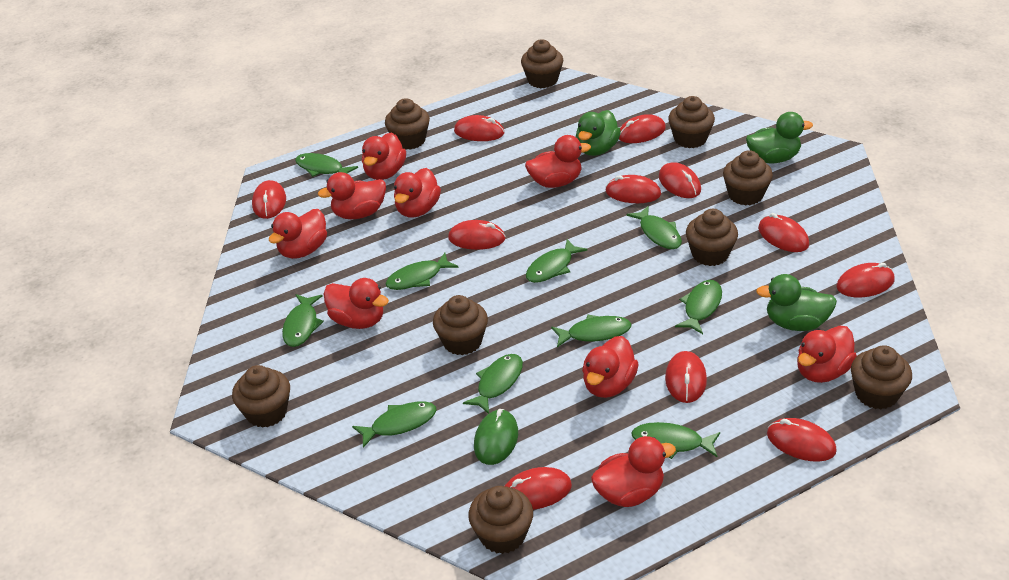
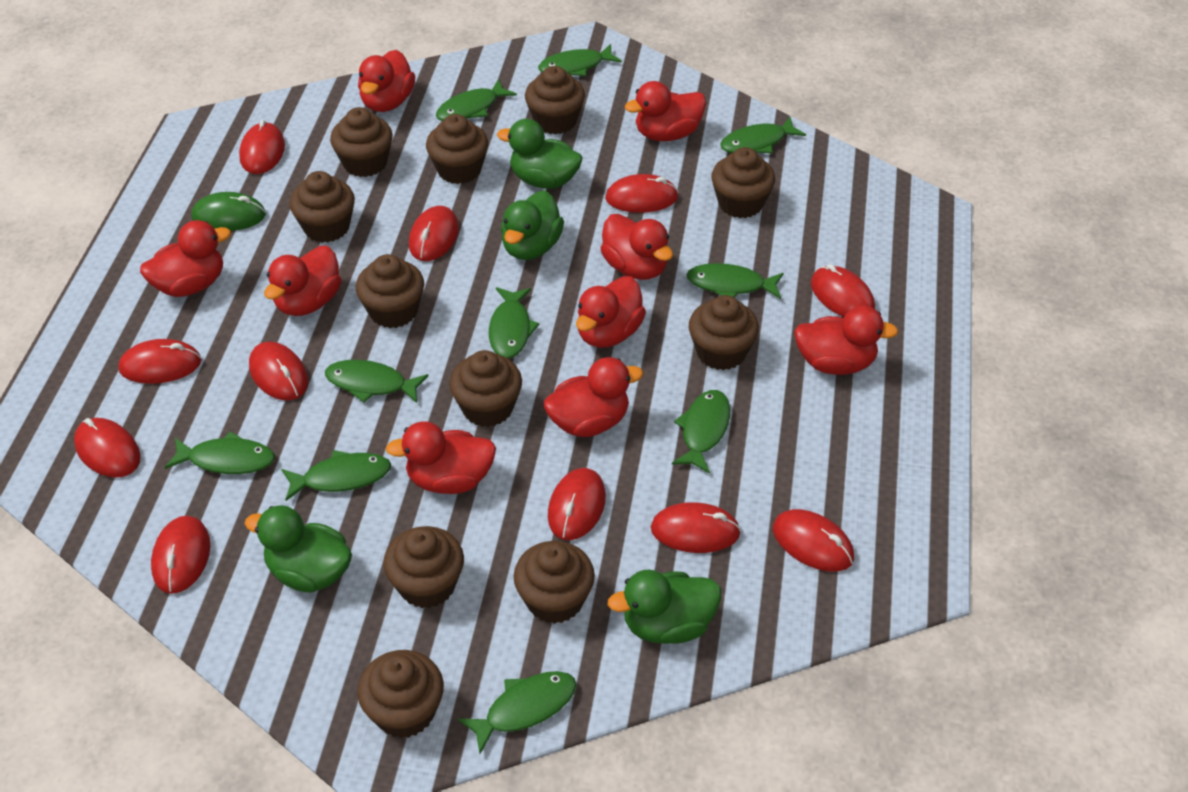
brown cupcake: [232,365,290,428] [385,98,430,150] [433,295,488,355] [468,486,533,554] [521,39,563,88] [668,96,715,148] [686,209,738,266] [723,150,773,206] [851,345,912,409] = 9 -> [289,171,355,243] [330,107,393,177] [356,254,424,328] [357,650,444,738] [383,526,464,608] [426,114,488,184] [449,350,522,427] [514,541,595,624] [525,66,585,134] [689,295,759,370] [711,147,775,218] = 11
green duck: [576,110,621,156] [746,112,813,164] [756,274,837,331] = 3 -> [245,505,352,593] [497,119,583,189] [501,191,564,260] [607,570,721,644] = 4

